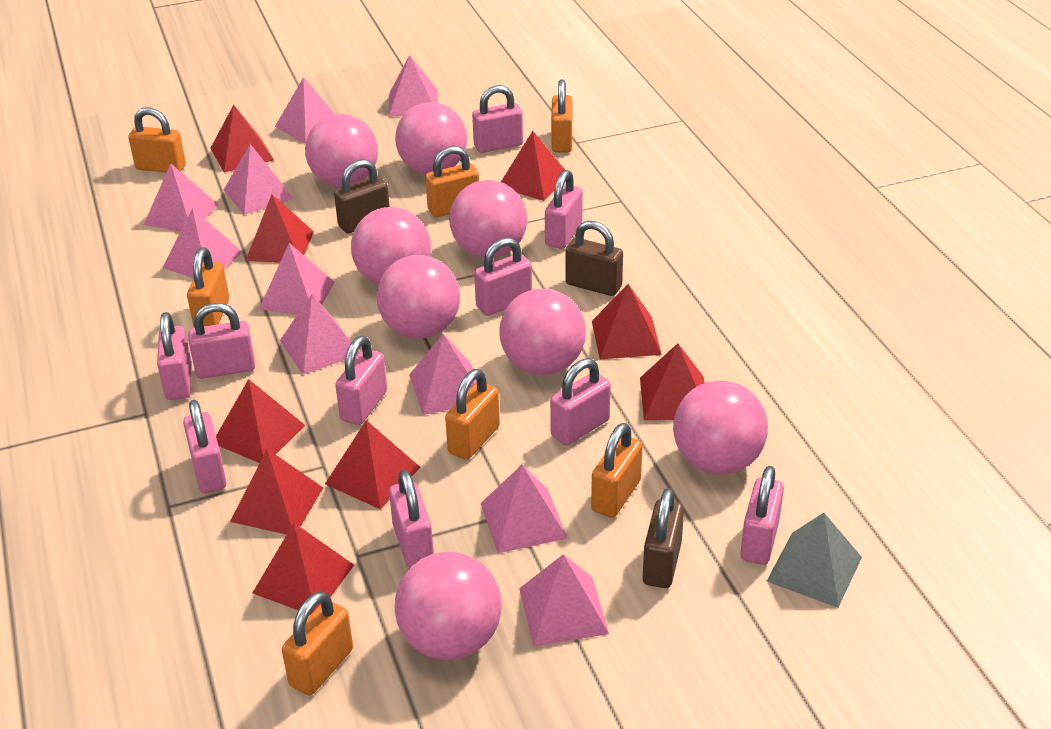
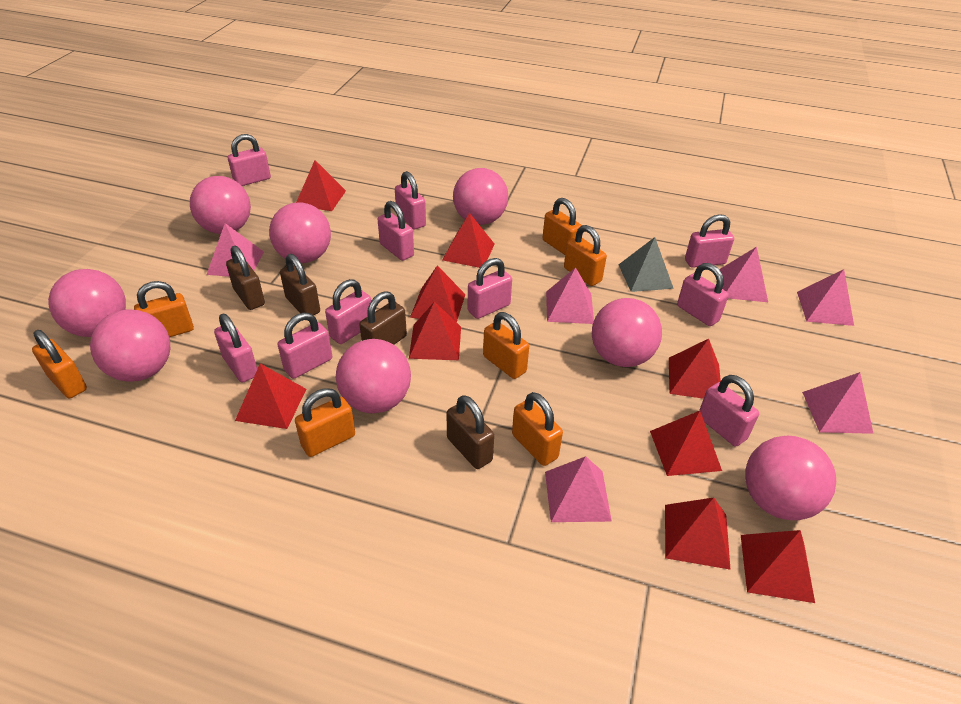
brown padlock: [334,159,390,233] [565,221,623,296] [643,488,684,588] = 3 -> [226,246,265,310] [280,254,320,315] [359,291,407,344] [446,395,494,469] = 4
pink pyramid: [144,164,218,231] [163,208,243,278] [224,144,294,215] [259,243,335,315] [275,77,335,144] [280,294,359,375] [388,55,438,117] [409,334,477,415] [481,465,568,553] [519,554,609,646] = 10 -> [207,223,264,277] [545,456,612,522] [546,267,594,324] [719,247,768,302] [797,269,854,326] [802,372,874,434] = 6

